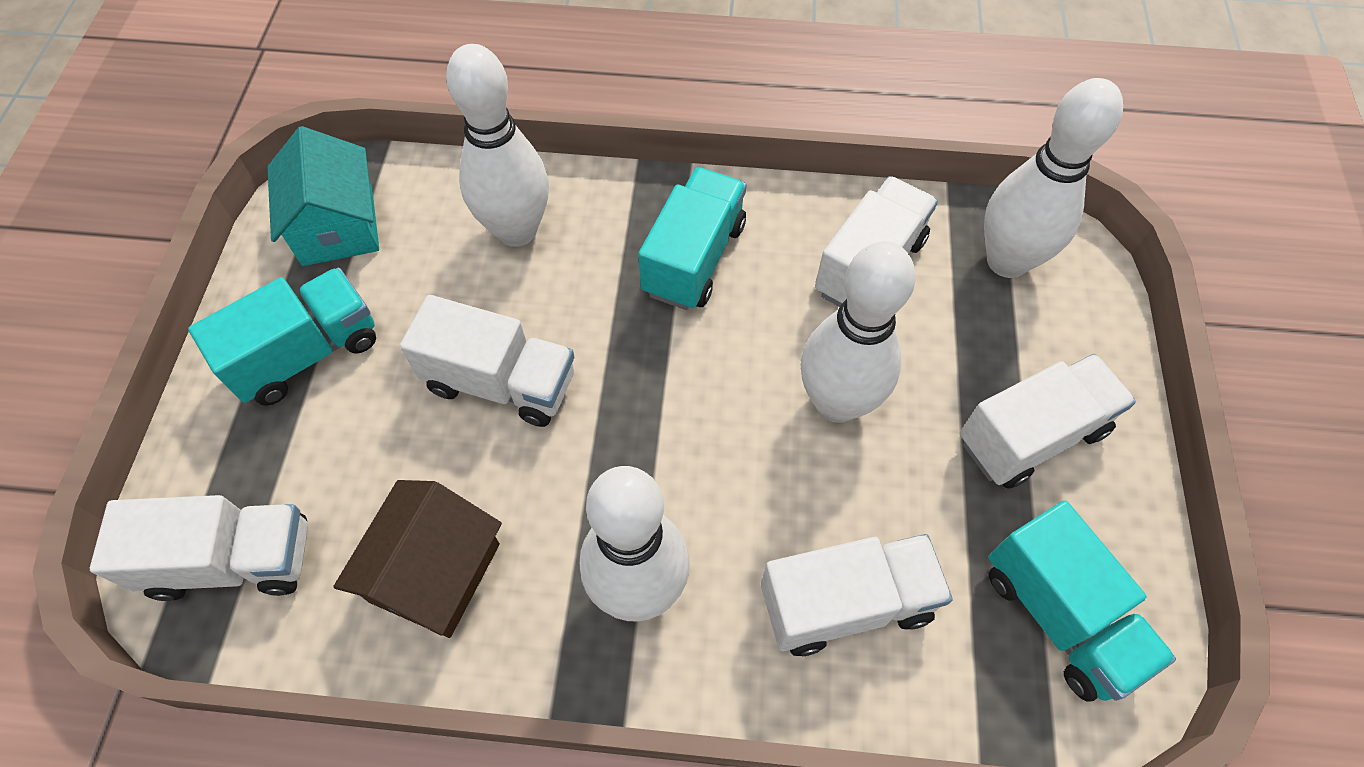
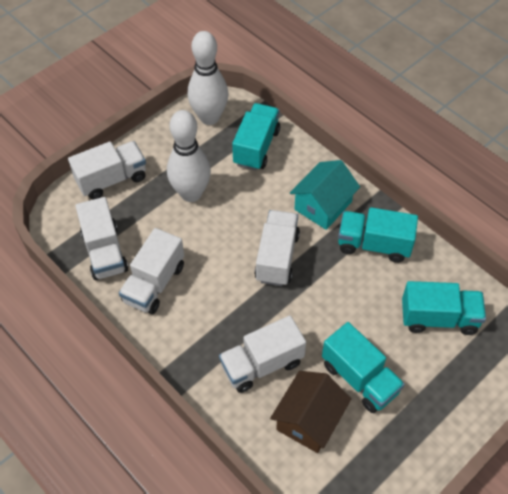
turquoise truck: [188,268,376,406] [638,167,747,310] [988,501,1176,702] = 3 -> [232,103,280,171] [322,322,405,413] [338,207,418,263] [402,281,486,335] = 4
white bowling pin: [446,44,549,247] [580,466,690,622] [801,241,916,423] [984,78,1123,278] = 4 -> [167,110,211,202] [188,31,228,125] = 2

